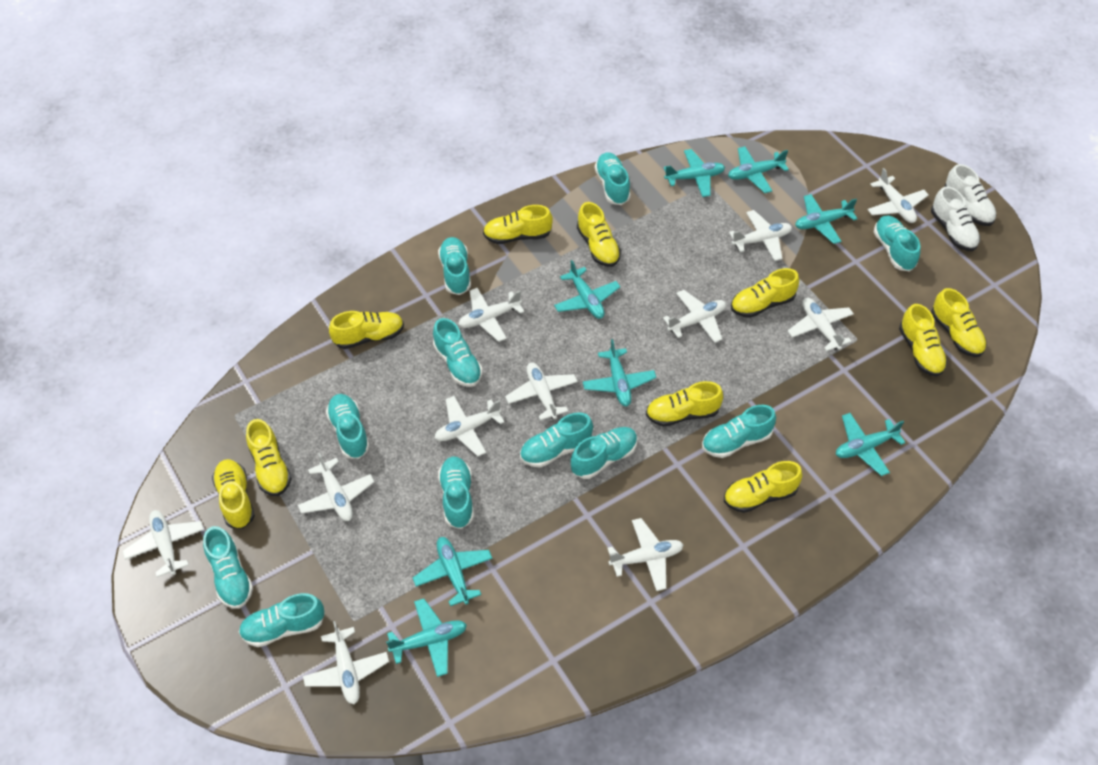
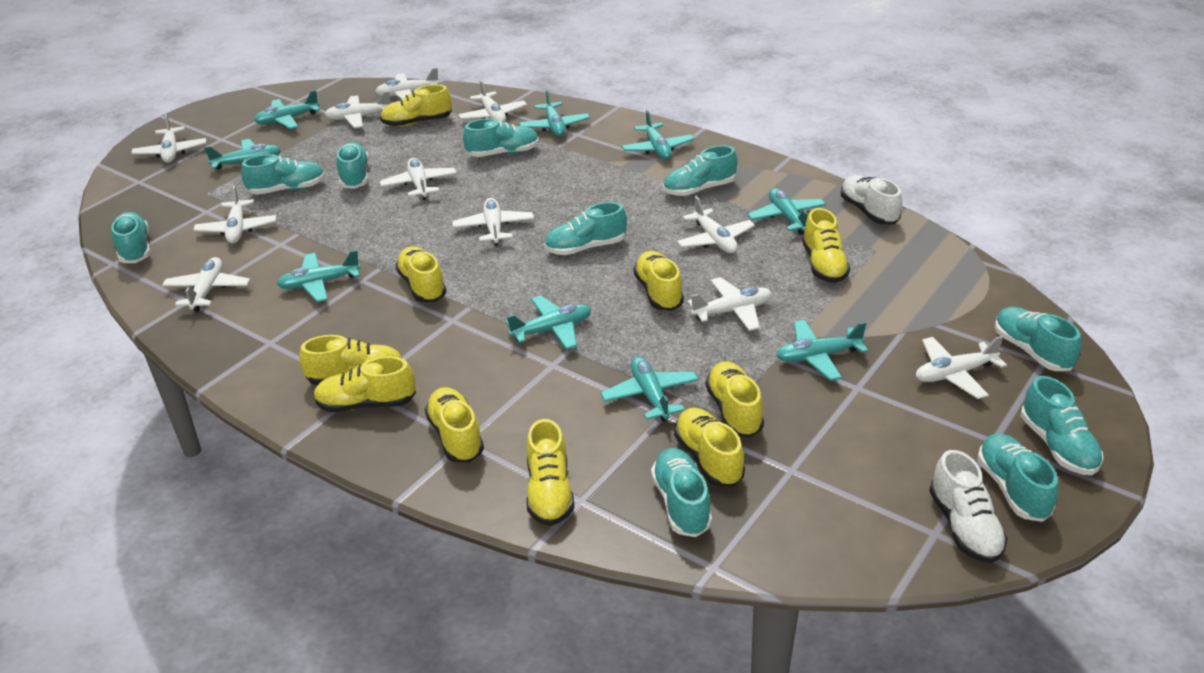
turquoise plane: [386,599,467,677] [413,537,493,606] [554,260,620,319] [583,339,656,406] [664,149,725,197] [728,146,789,193] [795,194,857,244] [836,413,905,476] = 8 -> [204,139,281,170] [254,90,320,129] [277,250,361,302] [506,296,591,350] [519,89,590,137] [601,356,699,422] [621,110,694,160] [747,188,826,235] [776,320,868,381] = 9
turquoise shoe: [203,526,253,609] [239,593,325,647] [326,394,370,459] [433,318,483,387] [438,237,471,295] [438,456,474,529] [520,412,593,468] [571,427,638,479] [595,152,631,205] [702,405,776,458] [873,216,920,271] = 11 -> [111,212,151,263] [241,154,325,195] [336,142,369,189] [463,119,539,157] [544,202,627,255] [651,448,712,537] [663,145,737,196] [977,434,1058,522] [994,307,1081,371] [1021,376,1103,475] = 10

